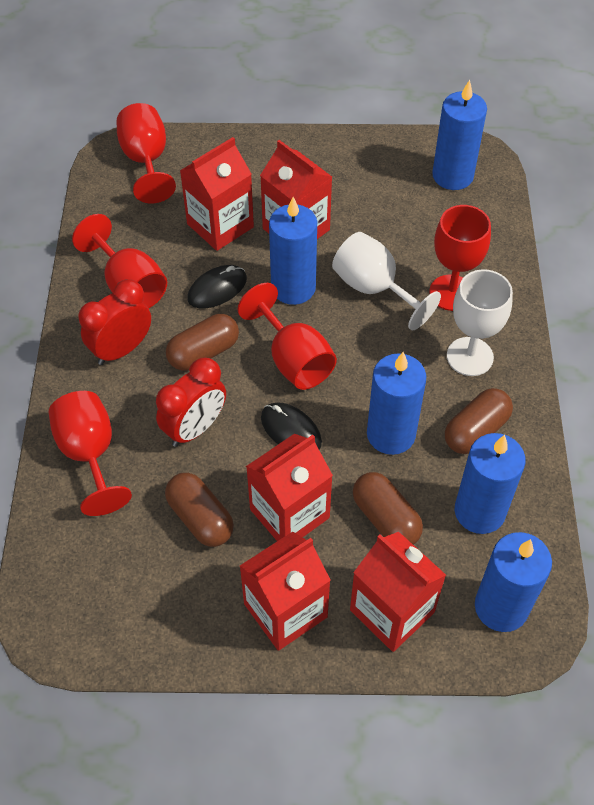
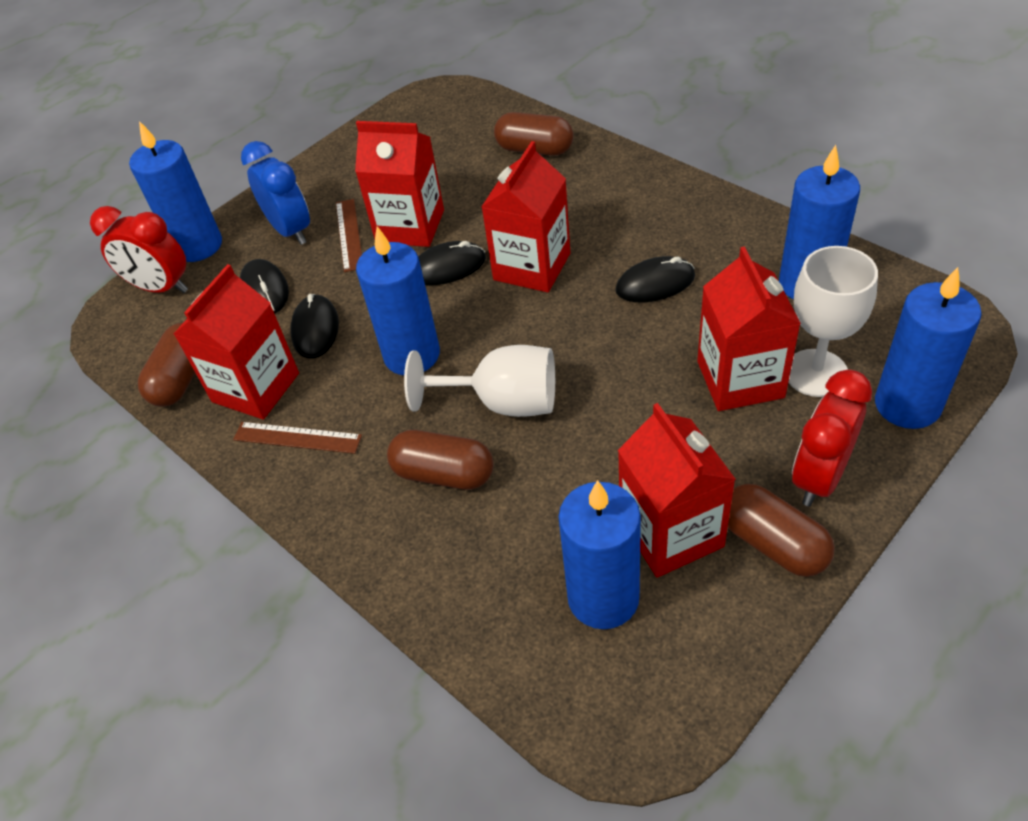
black mouse: [188,265,247,308] [261,402,322,450] = 2 -> [240,259,289,314] [290,294,339,359] [418,241,486,285] [615,256,695,302] = 4
blue clock: none = 0 -> [241,141,310,245] = 1
brown ruler: none = 0 -> [233,422,362,454] [336,199,362,272] = 2
red goblet: [49,391,132,516] [72,214,167,308] [117,103,176,204] [238,283,337,390] [429,205,491,311] = 5 -> none = 0

